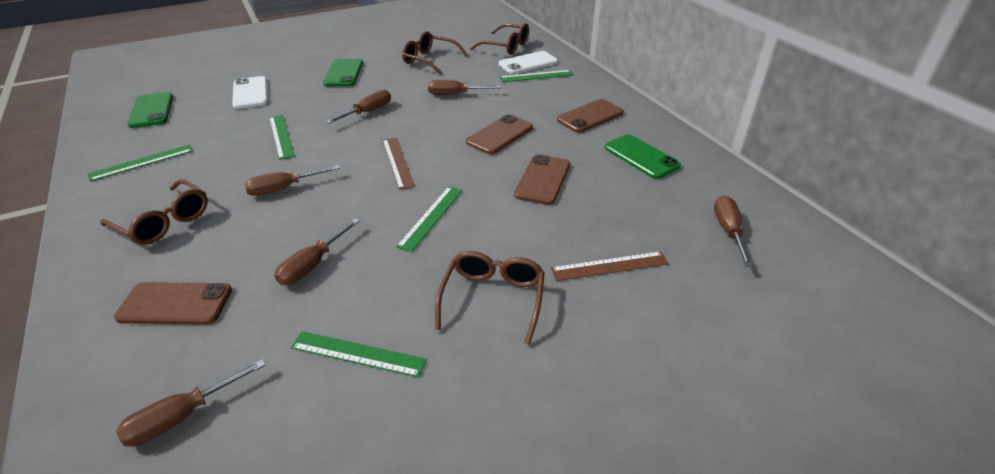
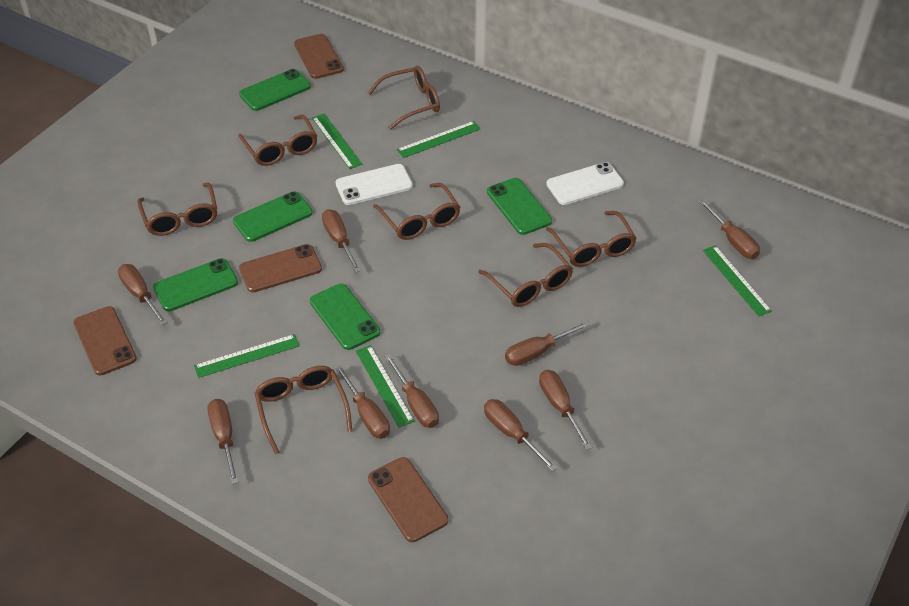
brown glasses: [100,179,208,245] [402,31,468,75] [435,251,545,345] [470,23,529,55] = 4 -> [137,183,217,236] [238,115,317,166] [254,366,352,454] [368,66,440,130] [373,183,460,240] [478,243,573,307] [546,211,637,267] = 7
brown ruler: [382,138,415,190] [551,251,669,281] = 2 -> none = 0
brown screwdriver: [116,359,266,447] [244,165,340,196] [274,219,360,285] [326,90,391,124] [428,80,500,95] [714,195,753,267] = 6 -> [118,264,168,326] [207,399,239,484] [322,209,361,272] [335,365,390,439] [384,354,439,428] [484,399,557,471] [505,321,590,366] [539,370,592,450] [699,200,760,259] = 9
green phone: [127,92,173,128] [323,59,363,87] [605,134,681,179] = 3 -> [153,258,238,311] [233,191,313,242] [239,69,311,111] [310,283,380,350] [487,178,552,235] = 5

